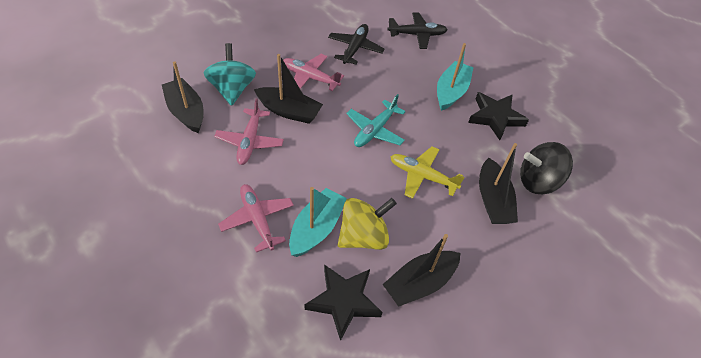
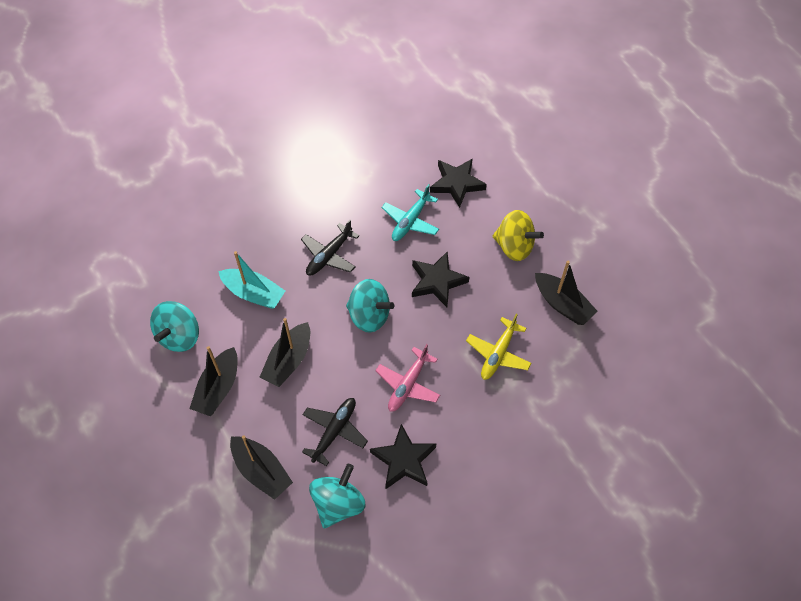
black spinning top: [520,142,573,194] = 1 -> none = 0
black star: [305,264,383,341] [468,92,529,140] = 2 -> [370,424,436,489] [412,251,469,307] [430,158,487,208] = 3
pink plane: [214,98,284,165] [218,184,294,252] [283,54,344,91] = 3 -> [375,344,440,412] = 1
turquoise boat: [289,187,347,257] [437,43,474,111] = 2 -> [218,251,285,309] = 1
turquoise spinning top: [204,43,256,106] = 1 -> [150,301,199,352] [309,464,365,528] [346,279,394,333] = 3

